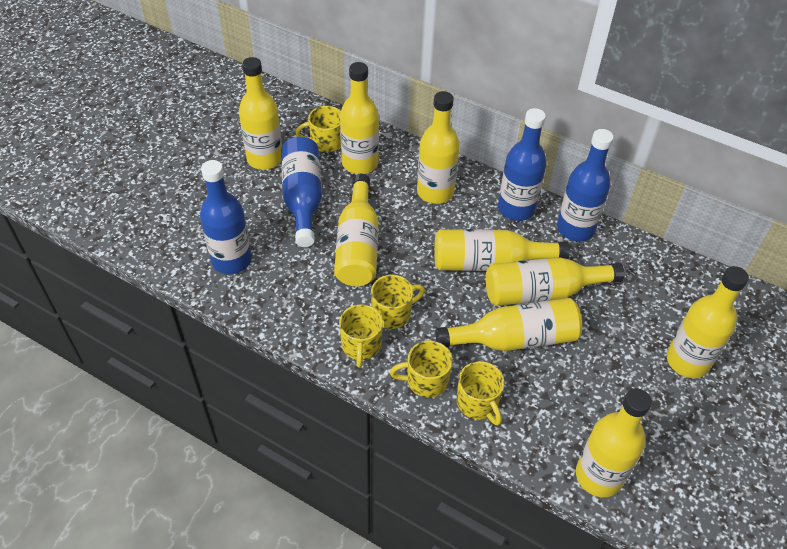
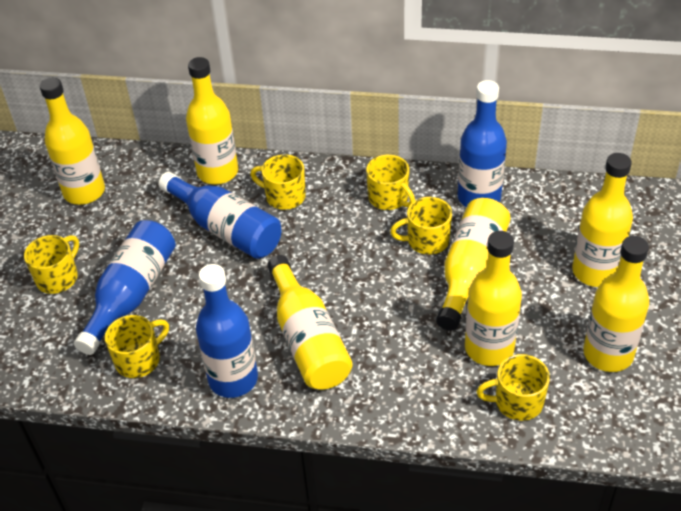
yellow bottle: [239,57,282,170] [334,174,378,286] [340,62,379,174] [417,91,460,204] [434,229,570,271] [435,298,582,351] [486,257,625,306] [576,389,652,497] [667,266,749,378] = 9 -> [40,78,105,205] [186,57,238,185] [267,255,353,389] [436,198,511,331] [465,231,522,366] [572,153,633,287] [583,236,649,372] = 7
yellow mug: [295,106,341,152] [339,304,383,368] [371,275,425,329] [390,341,453,398] [457,361,504,425] = 5 -> [24,235,79,294] [105,315,169,378] [250,154,306,210] [366,155,415,210] [390,197,452,255] [476,354,550,421] = 6

